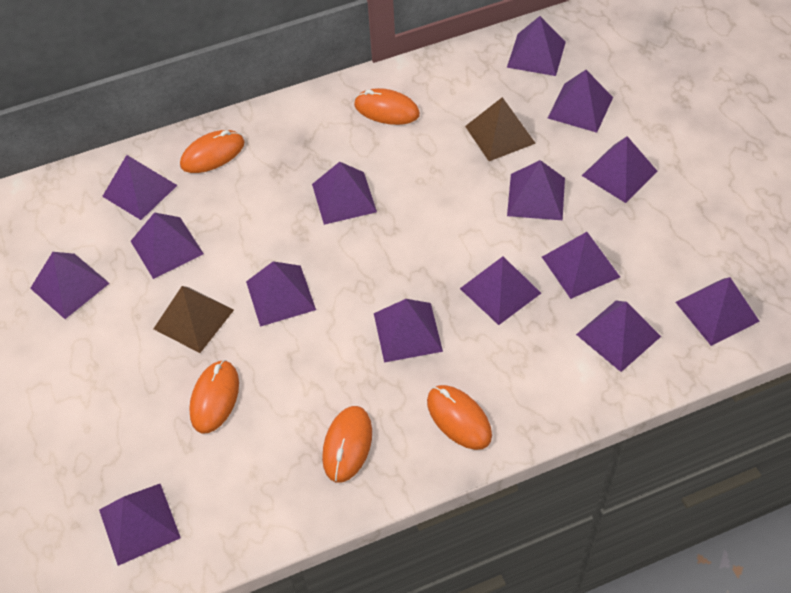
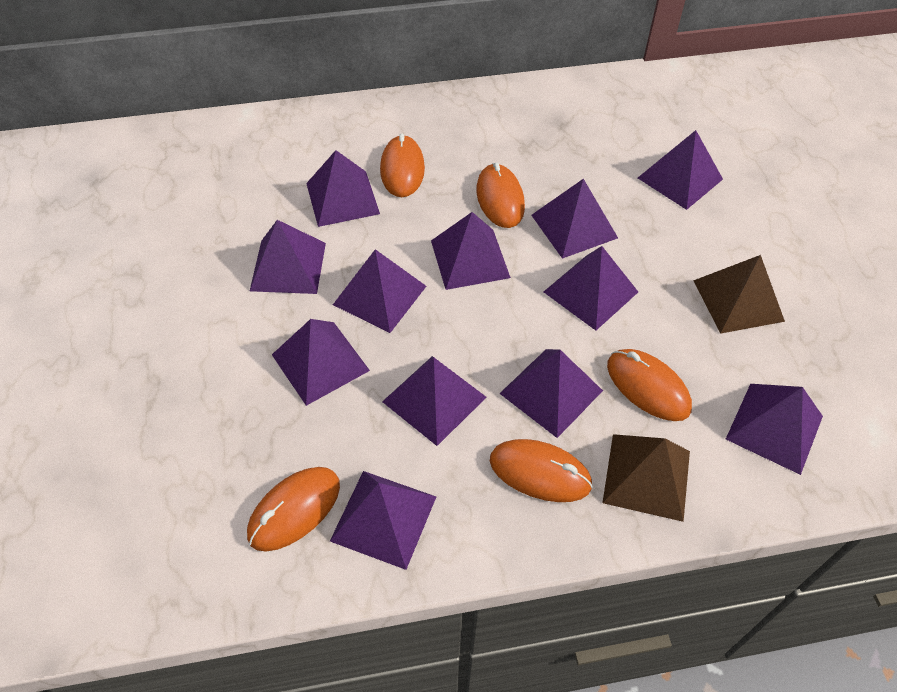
purple pyramid: [30,252,110,319] [99,484,181,566] [102,155,178,220] [131,212,204,279] [246,261,316,327] [312,162,377,225] [374,299,443,363] [460,256,541,325] [507,16,566,76] [507,160,565,220] [542,232,620,299] [548,70,613,133] [576,301,661,372] [582,136,658,203] [676,277,760,346] = 15 -> [250,220,326,294] [272,319,370,406] [306,150,380,227] [330,471,436,570] [333,249,426,333] [382,356,486,446] [431,212,511,290] [499,349,603,438] [531,179,618,259] [544,246,638,330] [638,130,723,210] [726,384,823,475] = 12

